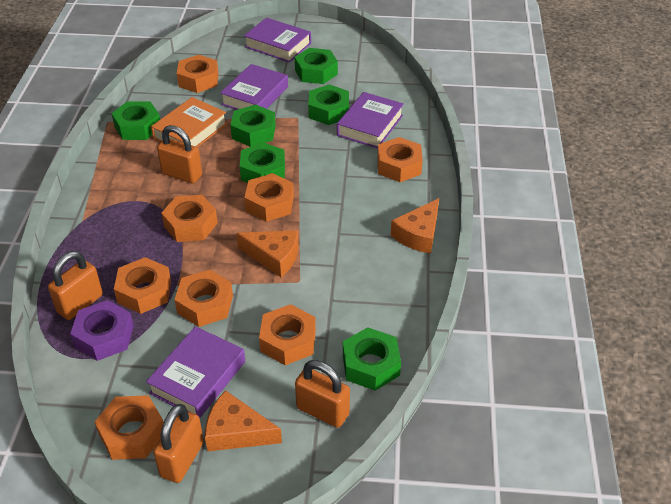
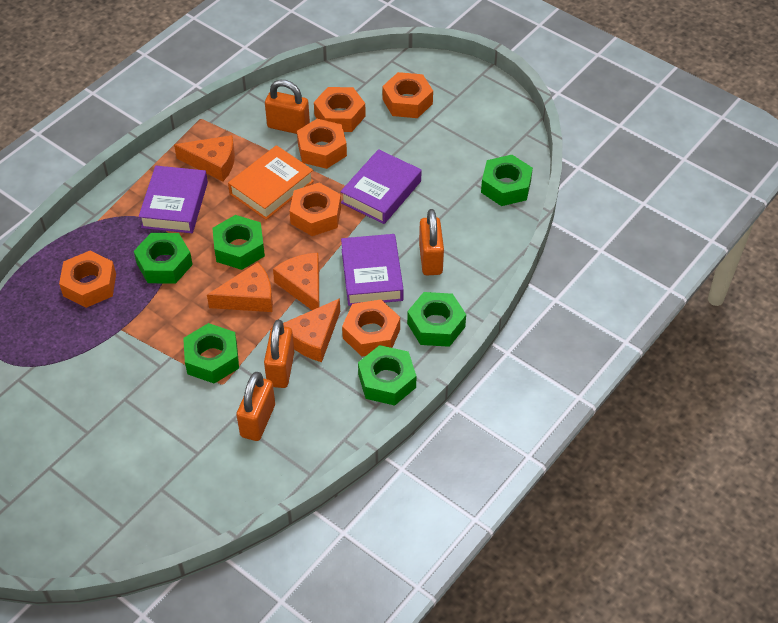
orange cheese: [205,390,282,451] [236,230,299,277] [391,198,439,254] = 3 -> [174,135,235,182] [207,262,273,312] [273,253,319,310] [283,298,340,362] = 4
orange nut: [95,395,164,460] [114,257,171,314] [162,195,218,242] [174,269,233,327] [177,55,219,93] [244,173,294,222] [259,304,316,365] [378,137,423,182] = 8 -> [59,251,116,308] [290,183,341,236] [297,119,347,169] [314,87,366,132] [342,300,400,357] [382,72,433,118] = 6
purple book: [146,326,245,418] [220,64,288,110] [244,18,311,62] [337,92,404,149] = 4 -> [138,166,208,233] [340,149,422,224] [341,234,404,306] = 3
purple nut: [70,300,134,361] = 1 -> none = 0

